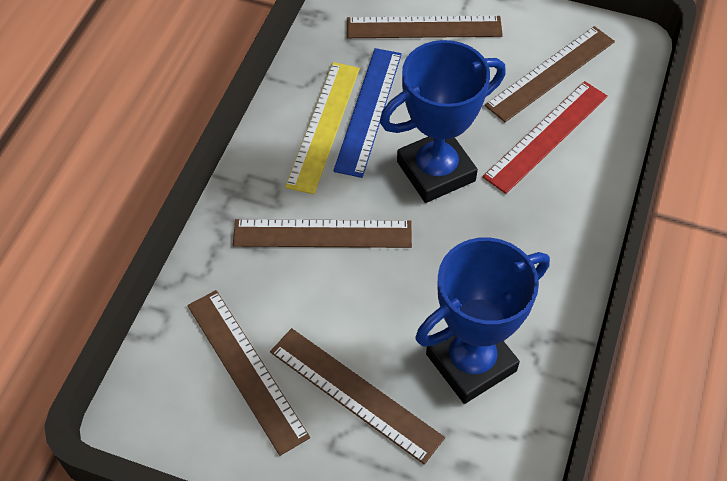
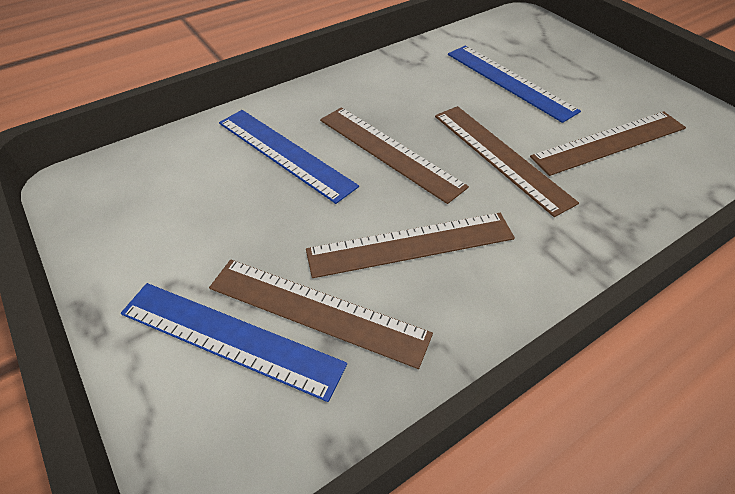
blue ruler: [333,48,402,178] = 1 -> [121,283,347,402] [219,110,359,204] [448,45,581,123] = 3
blue trophy: [380,40,506,203] [416,237,550,404] = 2 -> none = 0
red ruler: [483,81,608,194] = 1 -> none = 0
yellow ruler: [285,62,360,194] = 1 -> none = 0

